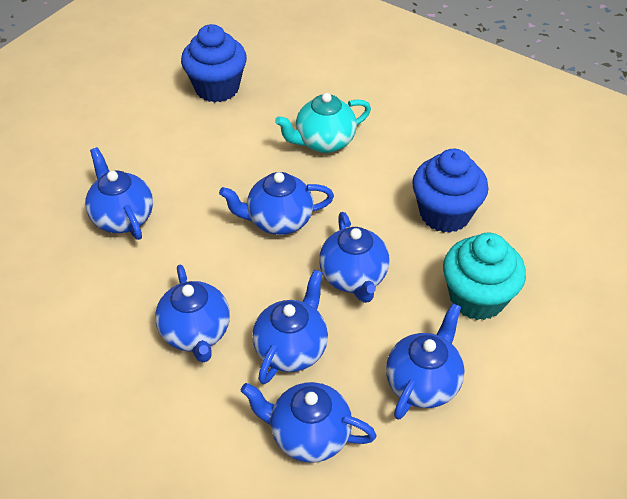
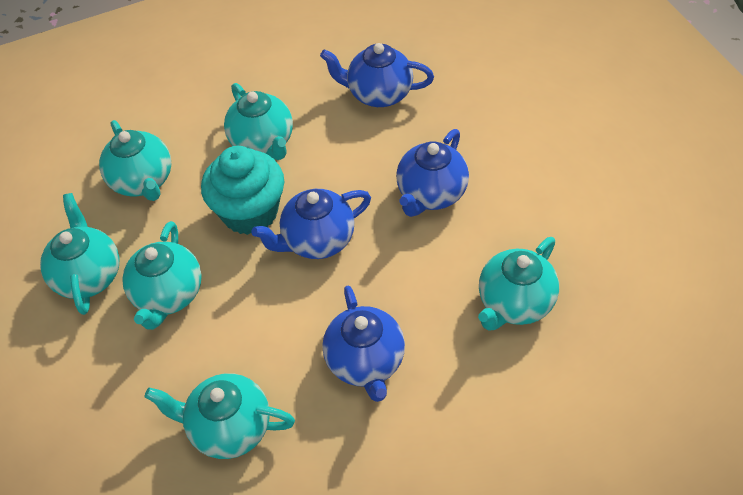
blue cupcake: [181,24,247,102] [412,149,489,233] = 2 -> none = 0
blue teapot: [85,147,153,240] [155,265,230,363] [219,172,334,235] [241,382,377,463] [252,269,328,384] [319,212,390,303] [386,303,465,420] = 7 -> [251,189,371,259] [320,43,434,107] [322,286,405,402] [396,129,469,217] = 4
turquoise teapot: [275,93,371,153] = 1 -> [40,193,119,315] [99,120,171,201] [122,221,202,330] [145,373,295,459] [224,83,293,160] [478,237,559,331] = 6

